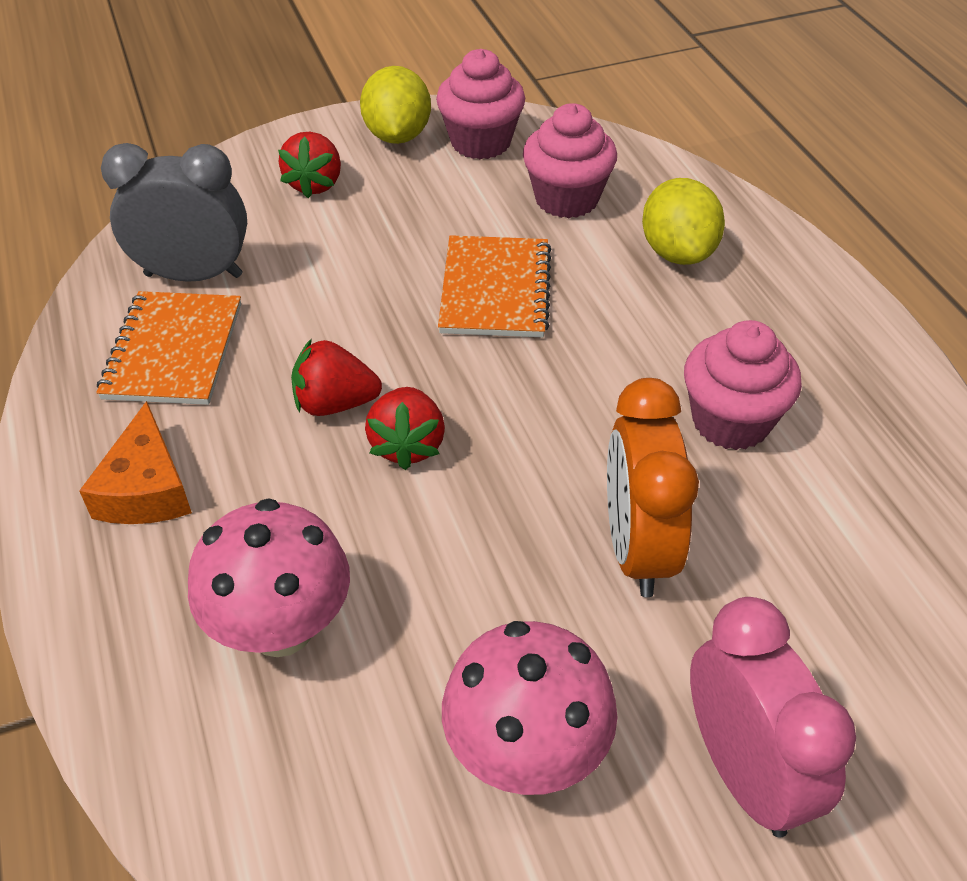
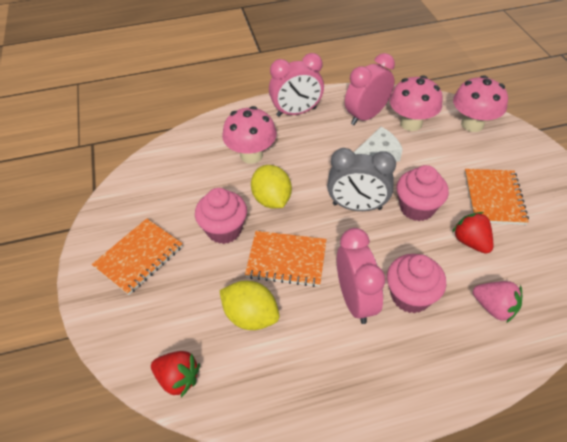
orange cheese: [79,401,192,524] = 1 -> none = 0
orange clock: [607,378,699,597] = 1 -> none = 0
orange notebook: [96,291,241,405] [438,235,551,337] = 2 -> [92,218,183,295] [245,231,327,287] [465,169,529,225] = 3
pink clock: [690,597,856,837] = 1 -> [269,53,324,117] [337,228,385,324] [345,53,395,125] = 3
pink mushroom: [188,498,350,657] [442,621,618,795] = 2 -> [222,106,277,164] [390,76,442,131] [453,75,508,132] = 3
pink strawberry: none = 0 -> [473,281,522,323] = 1
red strawberry: [278,132,341,198] [291,339,382,416] [365,387,445,470] = 3 -> [151,351,200,397] [452,212,493,254] = 2
white cheese: none = 0 -> [354,127,403,162] = 1

